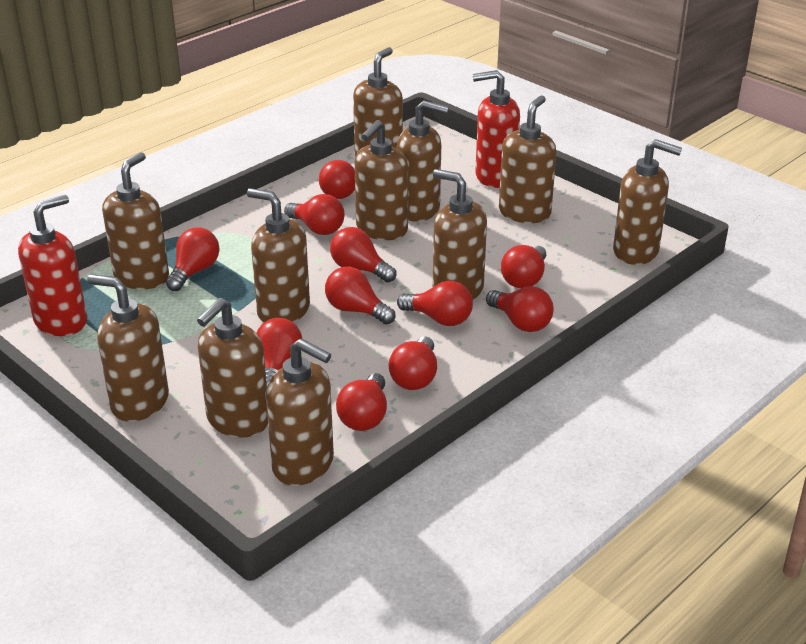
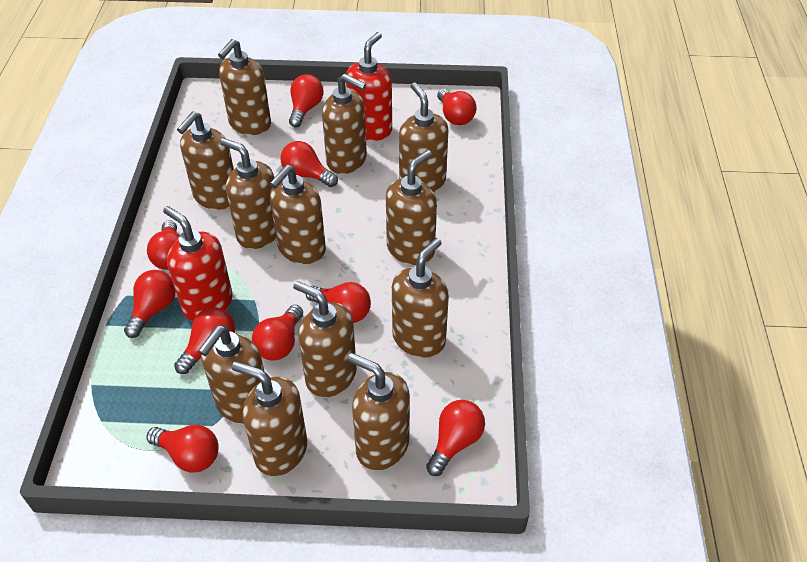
brown soap dispenser: [87,274,169,422] [102,152,169,289] [197,298,268,438] [247,188,310,323] [266,339,334,486] [353,47,403,156] [354,120,408,240] [397,100,449,222] [433,169,487,300] [499,95,556,223] [613,139,682,265] = 11 -> [177,111,234,210] [198,325,264,424] [218,39,271,135] [220,138,276,249] [232,361,307,476] [270,165,326,264] [293,281,357,397] [322,74,367,174] [348,353,410,470] [386,150,437,265] [392,238,449,358] [399,82,448,192] = 12
red light bulb: [166,227,219,291] [256,318,302,386] [284,194,344,235] [319,160,355,199] [325,267,395,324] [330,227,396,282] [336,373,387,431] [389,337,437,390] [397,281,473,326] [486,286,554,332] [501,245,546,288] = 11 -> [124,270,176,338] [147,220,180,270] [147,425,219,473] [174,307,235,374] [252,305,303,360] [280,141,338,187] [289,74,324,127] [306,282,371,323] [426,400,485,476] [437,89,477,125] = 10

